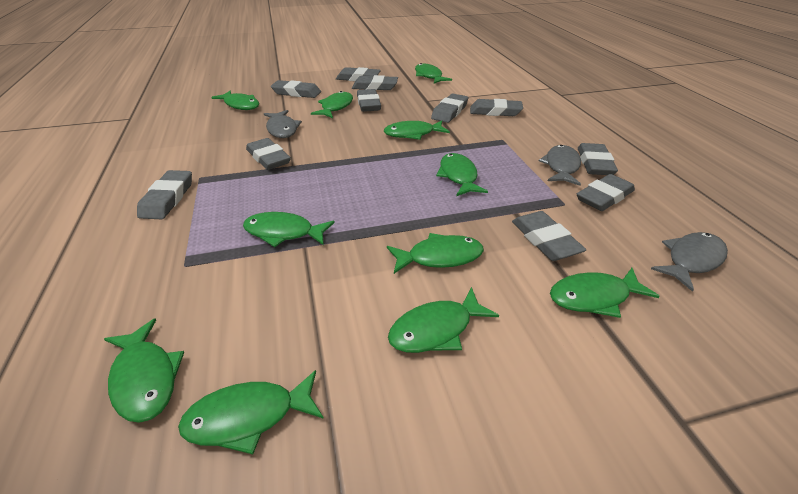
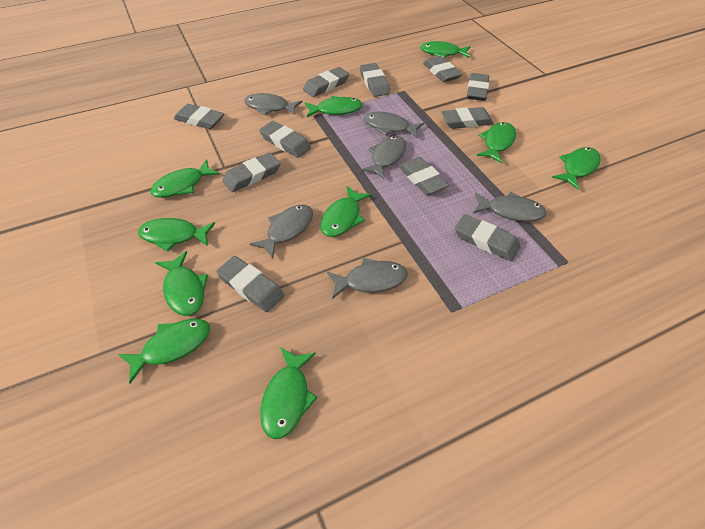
green fish: [104,318,184,423] [178,370,324,454] [211,91,259,110] [243,212,335,247] [311,91,353,118] [384,120,450,140] [387,233,484,274] [388,287,499,353] [415,63,452,83] [436,153,488,196] [550,268,660,318] = 11 -> [118,319,210,384] [138,218,215,252] [151,159,220,198] [155,251,208,316] [260,347,318,439] [305,96,363,117] [320,186,372,237] [420,41,470,58] [477,122,516,163] [552,147,601,190] = 10
grey fish: [264,110,302,138] [539,145,581,186] [651,232,728,292] = 3 -> [244,93,302,115] [250,205,313,259] [327,258,408,299] [360,136,406,179] [364,112,424,138] [473,192,547,222] = 6

